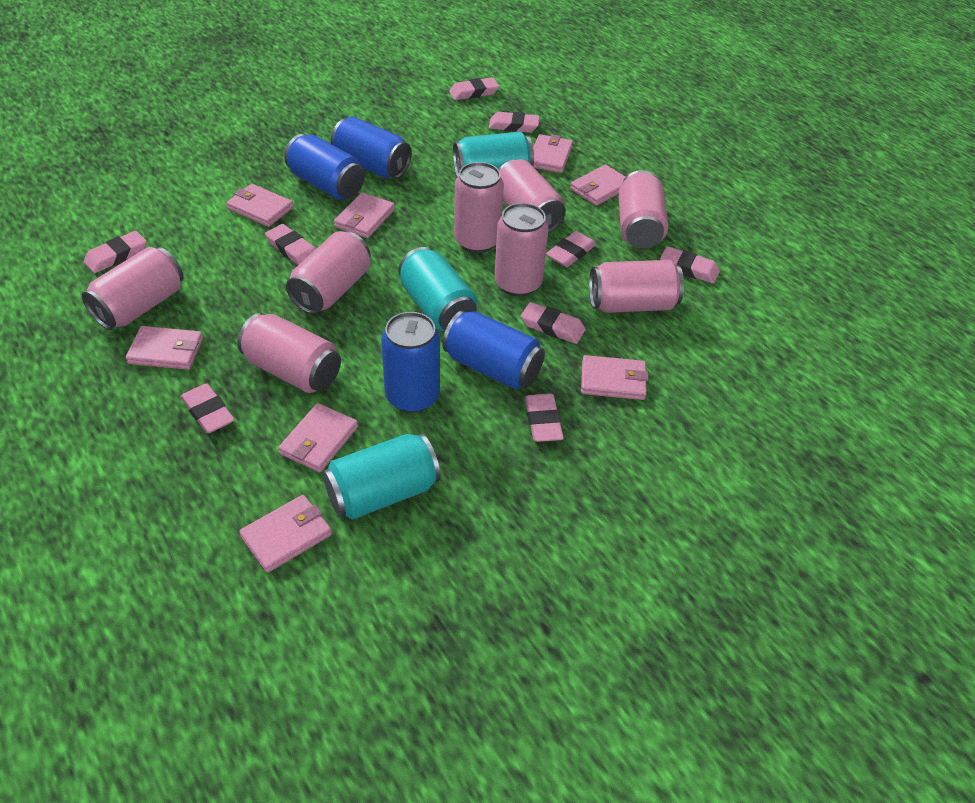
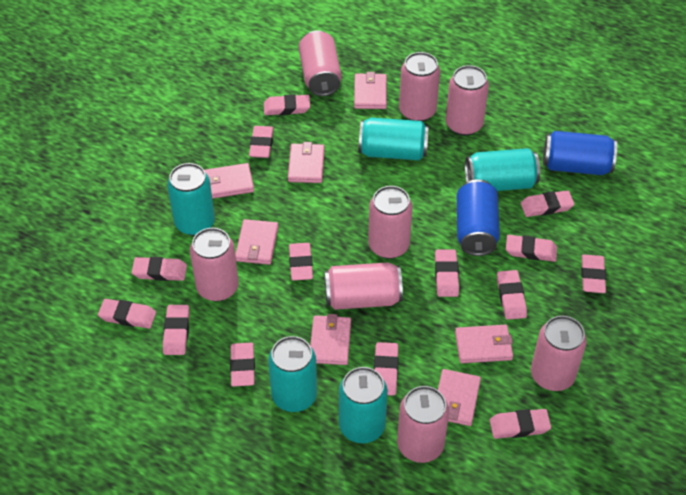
blue can: [284,134,365,200] [331,117,412,179] [381,312,440,413] [442,310,545,389] = 4 -> [457,179,500,256] [543,131,617,175] = 2
pink eraser: [84,231,147,273] [181,383,235,434] [265,224,316,265] [449,77,499,100] [489,112,540,133] [521,302,585,344] [525,393,564,442] [546,231,596,267] [660,246,720,284] = 9 -> [98,299,156,329] [132,257,187,281] [163,305,190,355] [230,343,255,387] [249,126,274,158] [264,94,310,115] [289,243,313,281] [374,342,399,396] [435,250,459,297] [490,409,551,439] [497,270,527,320] [506,235,557,262] [521,190,575,217] [581,255,606,293] = 14
pink wallet: [126,326,203,370] [226,184,293,227] [239,495,332,573] [278,403,358,472] [334,192,395,238] [533,134,573,173] [570,164,625,206] [581,355,649,400] = 8 -> [204,163,254,199] [235,219,278,265] [288,142,324,183] [310,314,351,365] [354,72,387,109] [438,369,481,426] [455,325,513,363] = 7
turquoise can: [323,434,440,519] [399,247,477,331] [453,131,534,177] = 3 -> [167,163,215,236] [268,336,317,412] [339,367,388,443] [359,118,429,160] [465,148,540,191] = 5

